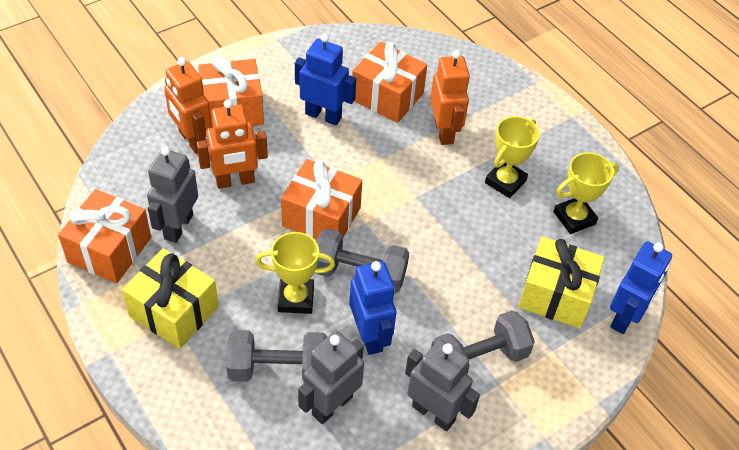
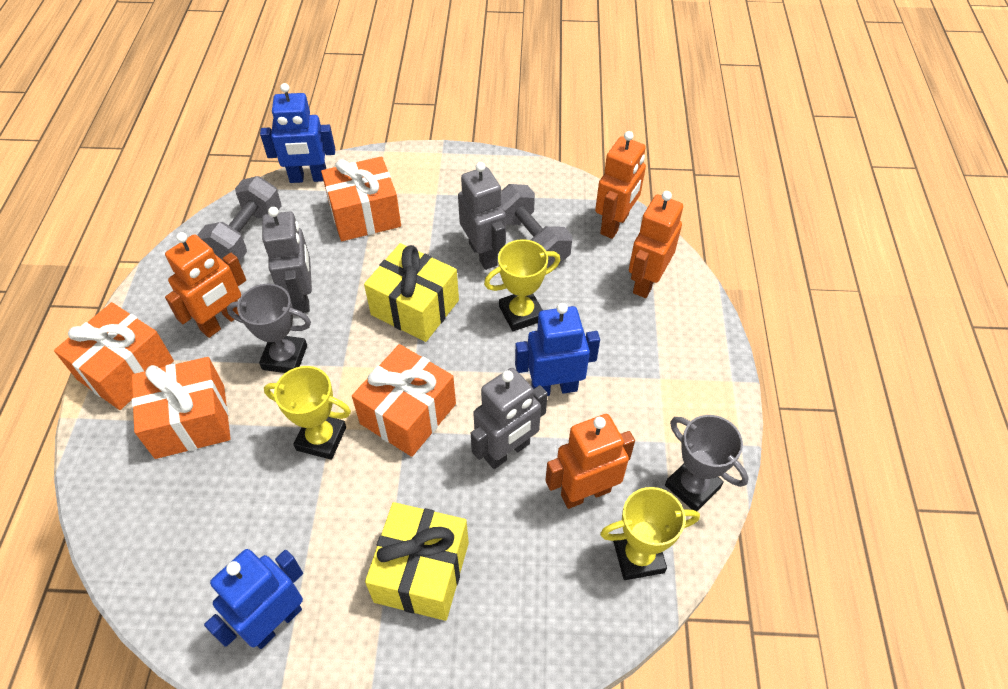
grey dumbbell: [226,330,328,382] [315,228,409,294] [431,310,535,374] = 3 -> [198,176,282,262] [500,184,572,268] = 2
grey trophy: none = 0 -> [227,284,311,373] [665,415,749,511] = 2
orange robot: [164,57,212,154] [197,99,268,189] [430,50,470,145] = 3 -> [165,232,246,338] [545,414,635,509] [595,131,646,239] [629,191,683,298] = 4

